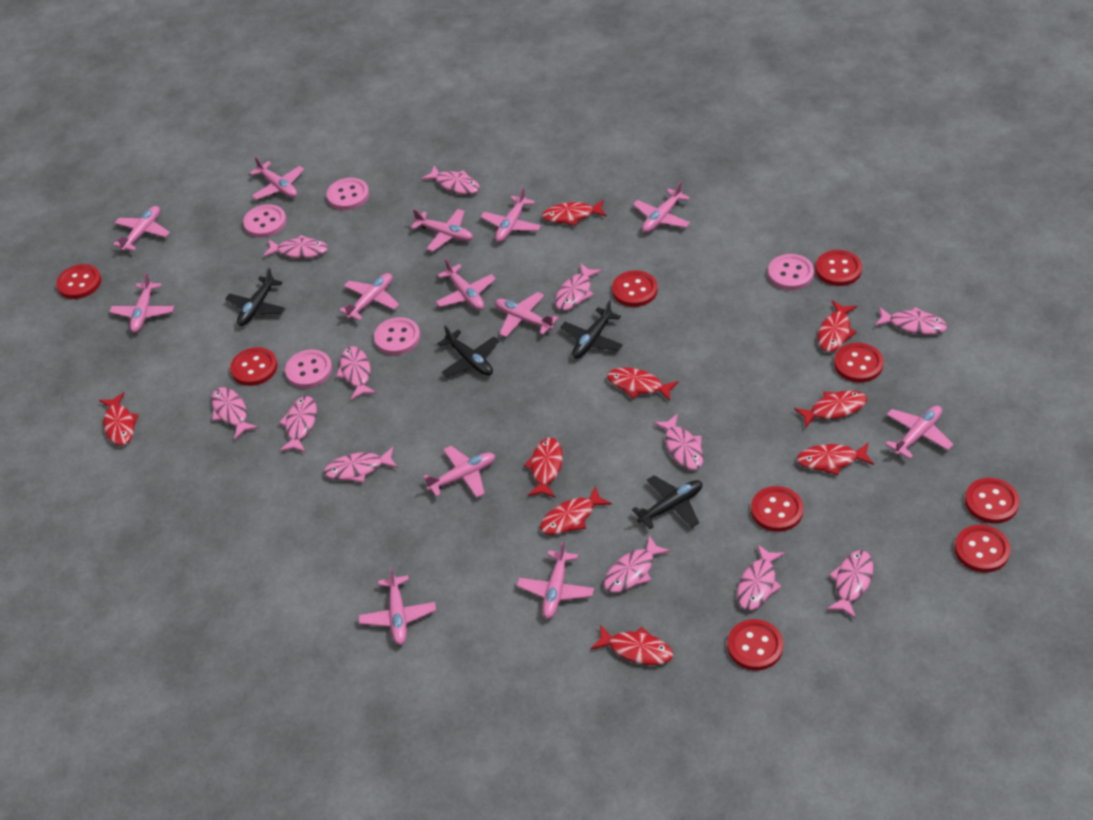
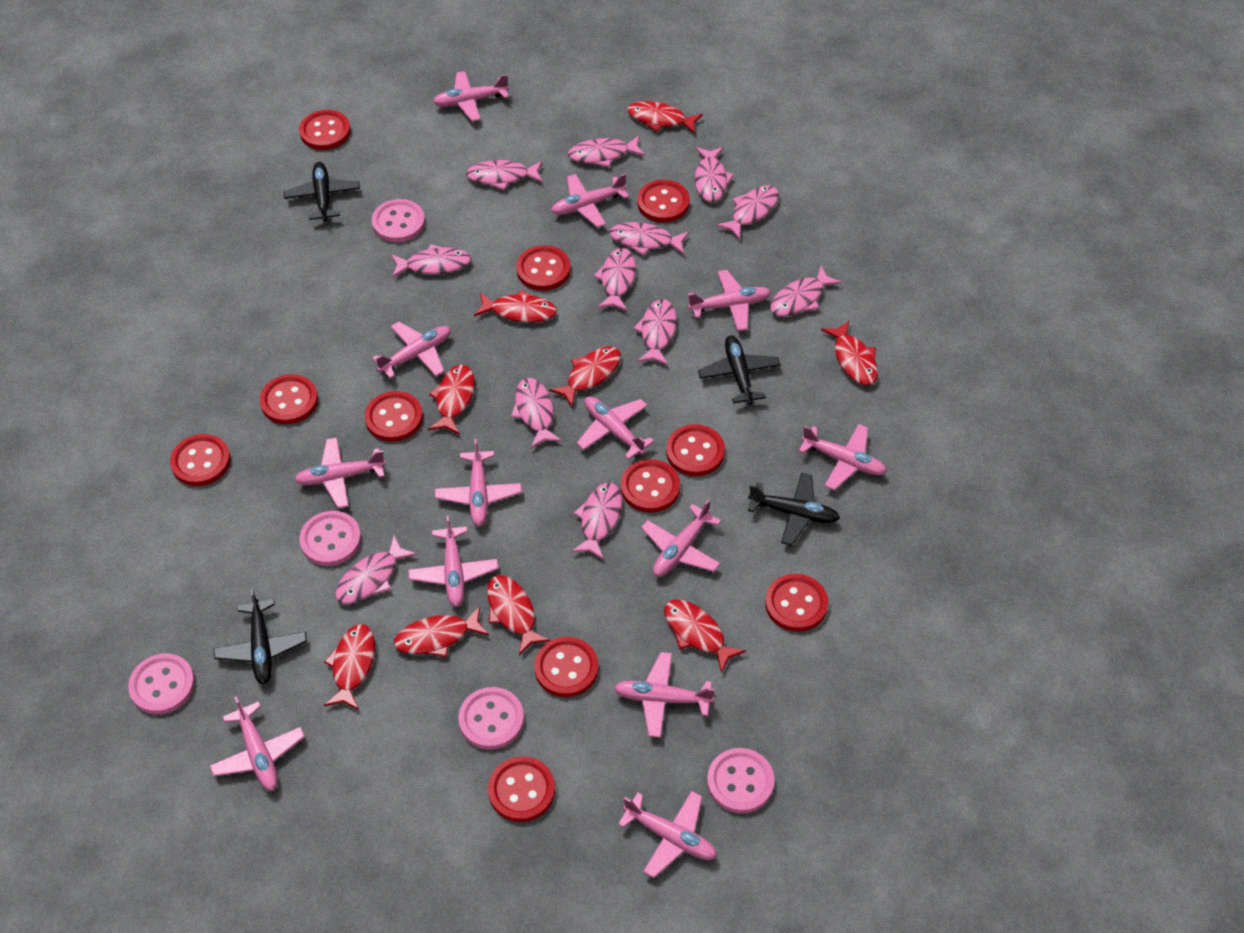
red button: [56,264,101,299] [230,347,278,386] [612,270,658,307] [727,619,783,670] [751,486,803,532] [816,250,862,286] [834,343,883,382] [955,525,1010,573] [965,478,1020,523] = 9 -> [170,434,231,486] [260,374,318,424] [299,110,351,150] [364,391,423,442] [488,756,555,822] [516,245,571,291] [534,637,598,697] [621,459,680,513] [637,180,690,222] [666,424,725,476] [765,574,828,632] = 11

